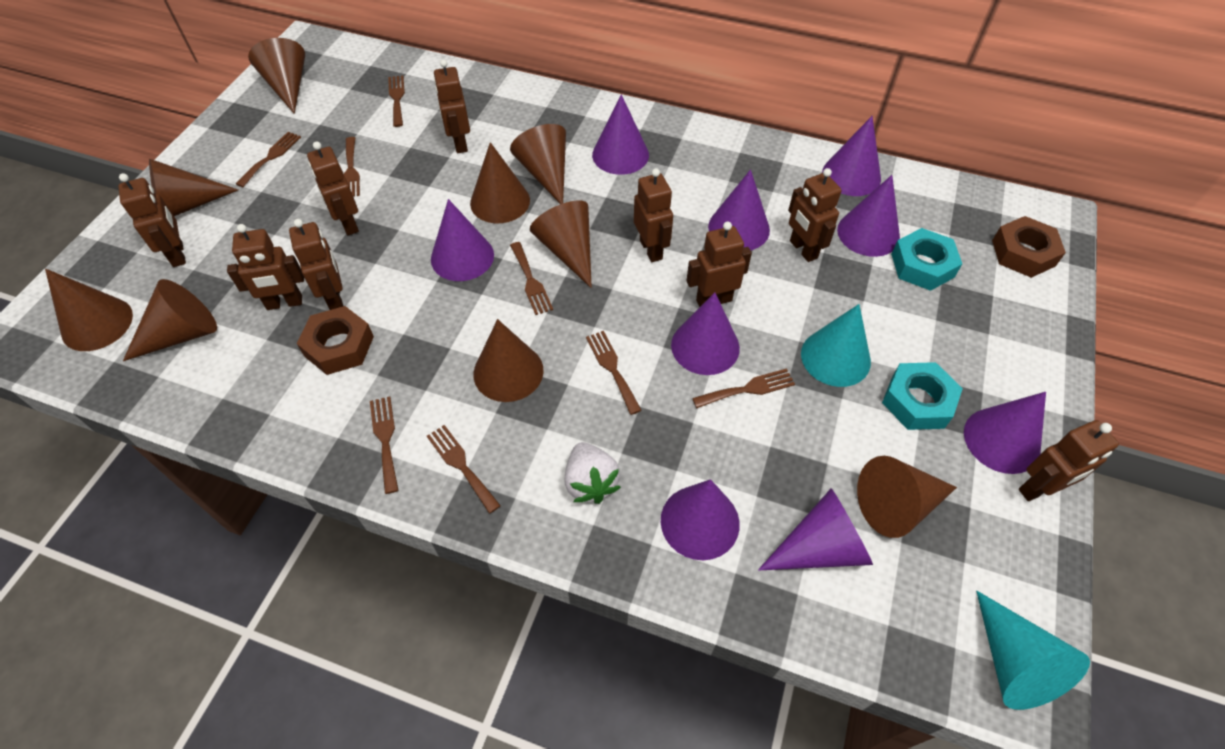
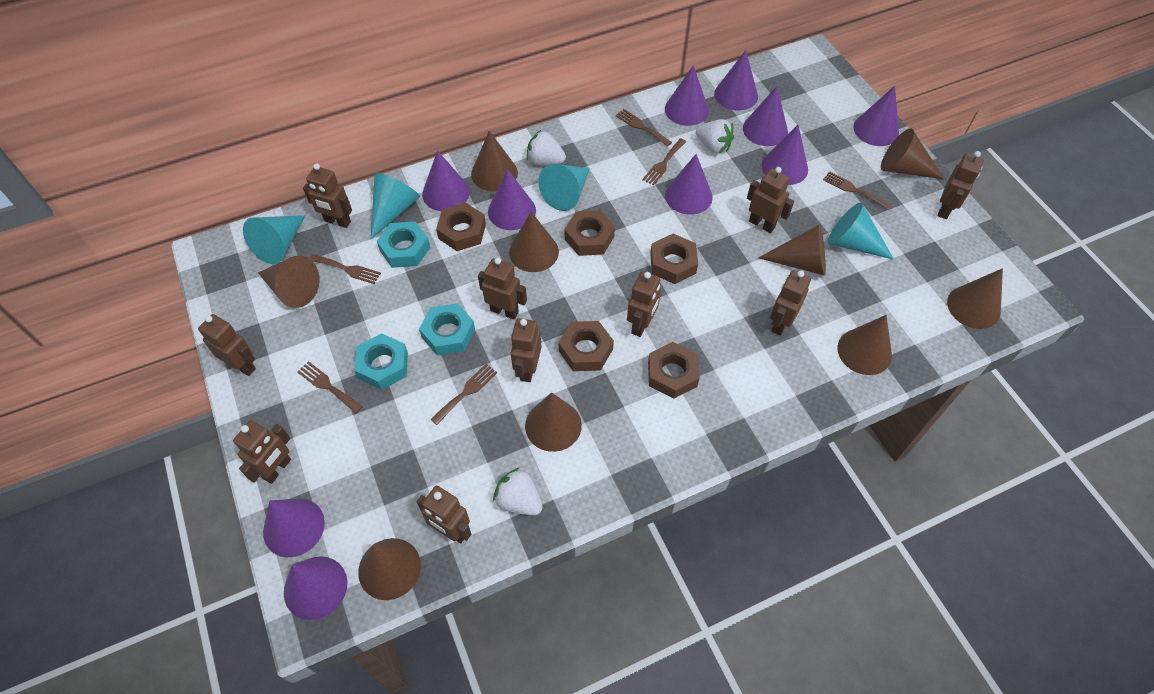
brown fork: [236,132,301,187] [344,137,360,197] [370,396,398,494] [388,75,405,127] [427,425,501,514] [510,242,553,315] [586,331,642,415] [692,368,795,408] = 8 -> [297,361,363,413] [310,254,381,284] [430,364,497,425] [615,109,672,147] [642,138,686,186] [823,171,891,210] = 6
brown nut: [297,306,374,375] [992,216,1066,278] = 2 -> [436,203,486,251] [558,321,614,371] [564,210,615,256] [648,342,700,399] [650,234,698,284] = 5
brown robot: [118,173,186,267] [227,224,304,310] [289,219,343,310] [307,141,359,236] [434,59,470,153] [634,168,673,262] [686,222,752,307] [788,168,842,262] [1019,420,1119,501] = 9 -> [198,314,256,376] [233,420,291,484] [303,163,352,228] [417,486,471,544] [478,258,527,320] [511,318,542,382] [627,271,661,337] [747,167,794,233] [770,270,811,336] [937,151,984,219] = 10
purple cone: [431,199,494,281] [592,95,649,175] [661,479,740,560] [671,292,740,375] [708,169,770,250] [758,488,873,571] [822,116,881,196] [837,175,900,257] [964,392,1046,474] = 9 -> [263,499,325,557] [284,556,347,620] [422,151,470,211] [488,169,536,230] [665,65,709,126] [665,154,713,215] [714,50,758,110] [743,86,788,146] [761,125,808,185] [853,86,899,146] = 10
turquoise cone: [801,304,871,387] [976,591,1090,710] = 2 -> [243,215,305,264] [371,173,420,239] [539,164,590,211] [828,202,894,260] = 4
turquoise nut: [882,362,963,430] [891,228,962,291] = 2 -> [354,333,408,390] [377,221,430,268] [419,303,475,356] = 3
white strawberry: [565,442,621,504] = 1 -> [493,467,543,515] [527,130,566,165] [696,119,734,153] = 3

